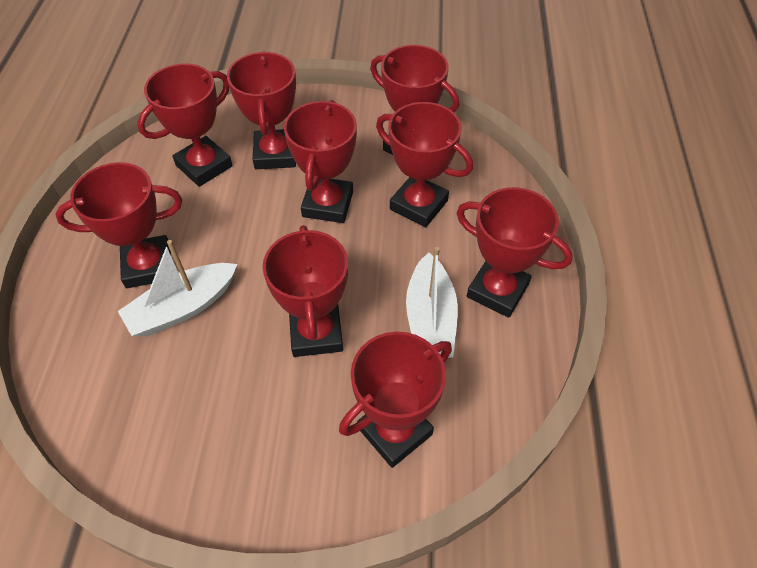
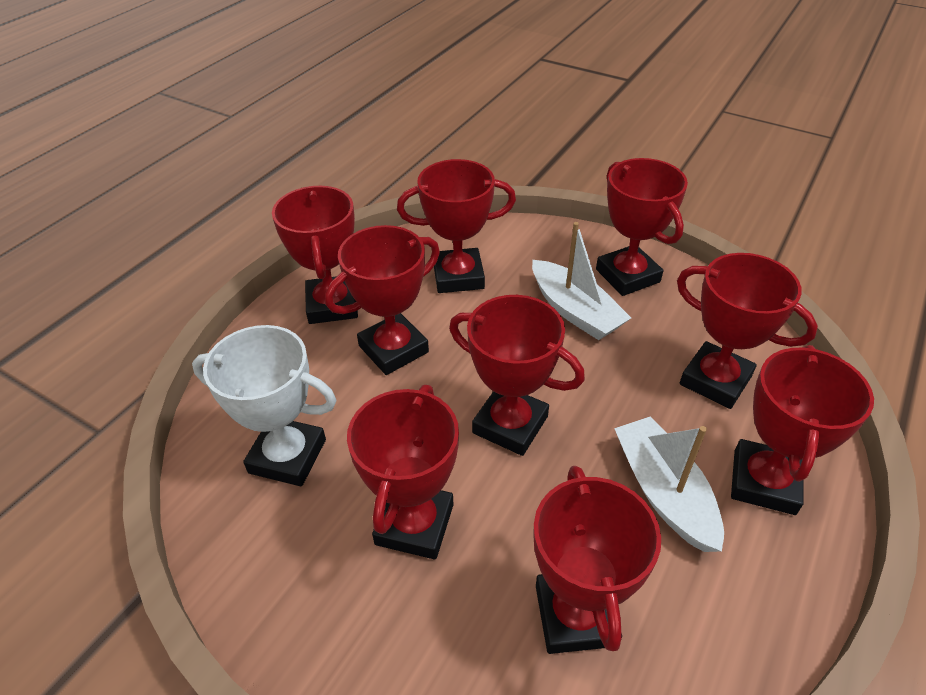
white trophy: none = 0 -> [192,325,337,486] = 1

